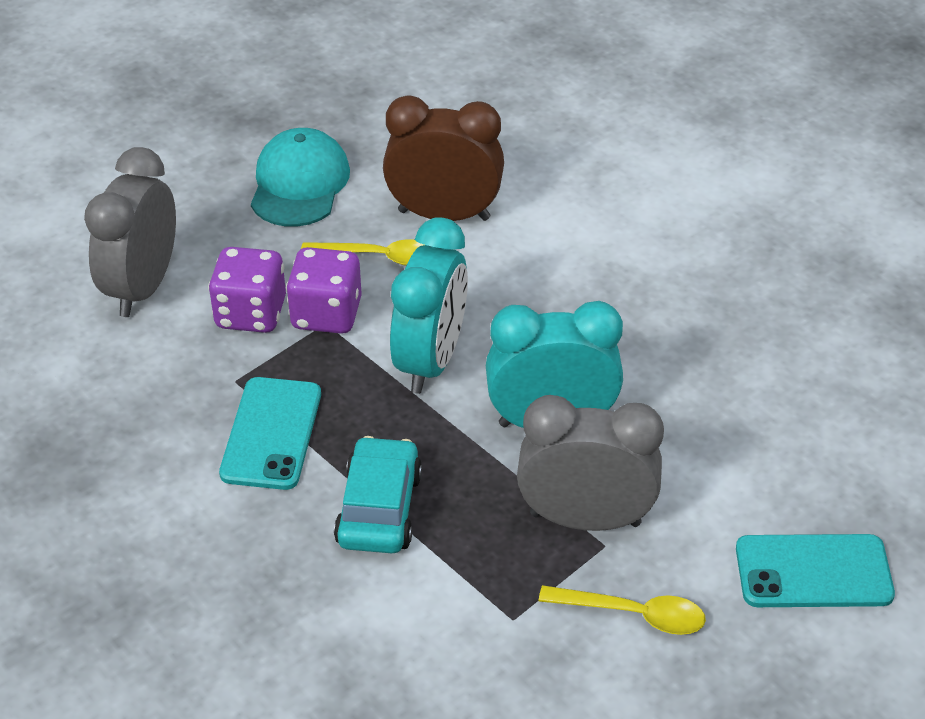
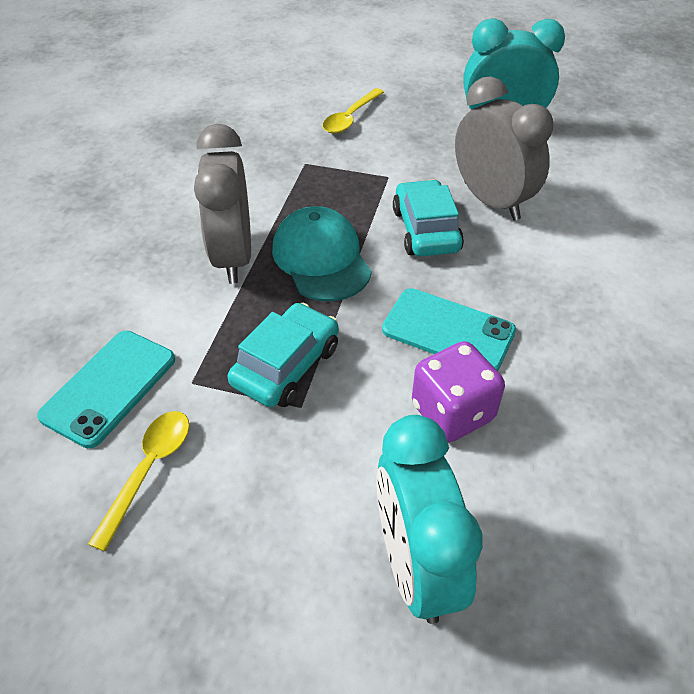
brown clock: [383,95,504,221] = 1 -> none = 0
purple dice: [208,247,286,333] [286,247,362,334] = 2 -> [412,341,505,442] = 1
turquoise car: [334,436,422,553] = 1 -> [228,303,339,407] [393,179,464,256] = 2

